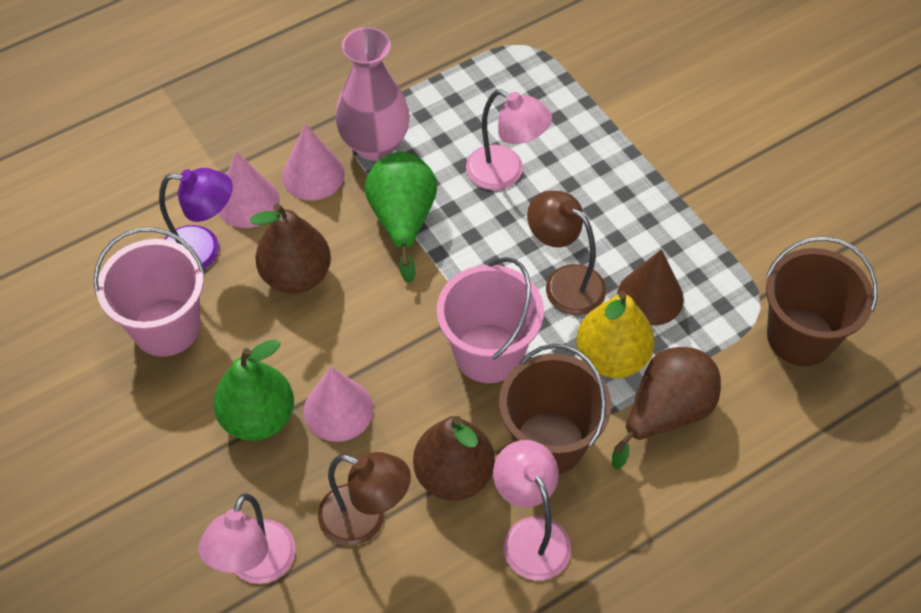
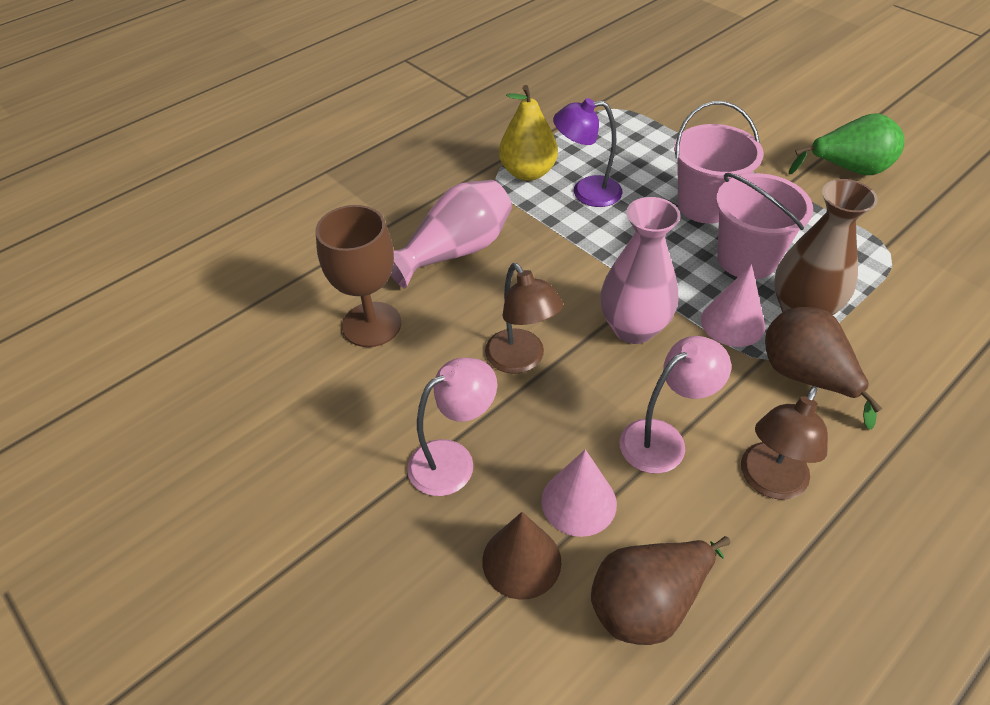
brown bucket: [499,344,611,474] [766,236,877,366] = 2 -> none = 0
brown goblet: none = 0 -> [316,205,401,347] = 1
brown pear: [250,203,331,294] [413,416,495,500] [612,347,721,469] = 3 -> [591,536,730,645] [765,307,882,429] = 2
brown vase: none = 0 -> [774,179,878,315] = 1
green pear: [213,339,294,441] [365,152,437,283] = 2 -> [789,113,905,175] = 1
pink cone: [218,151,279,228] [282,124,345,201] [304,366,374,442] = 3 -> [541,449,617,537] [701,264,765,347] = 2
pink lamp: [198,493,296,584] [466,89,552,190] [493,440,571,580] = 3 -> [407,358,497,496] [620,336,731,474] = 2
pink vase: [335,27,410,161] = 1 -> [391,180,512,288] [600,197,681,344] = 2

